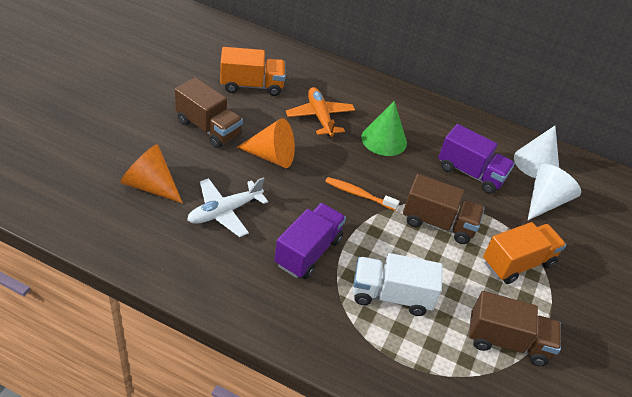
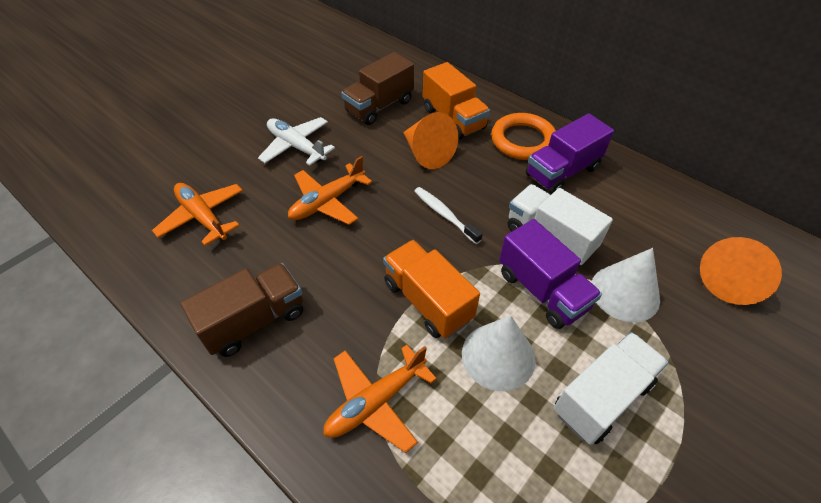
brown truck: [175,77,243,148] [403,174,485,244] [468,291,561,366] = 3 -> [181,263,303,357] [341,52,414,125] = 2
green cone: [361,101,407,156] = 1 -> none = 0
orange plane: [286,87,355,137] = 1 -> [152,183,243,246] [288,156,372,225] [323,345,437,453] = 3
orange ring: none = 0 -> [491,113,556,160] = 1
orange toothbrush: [325,177,400,211] = 1 -> none = 0
white toothbrush: none = 0 -> [414,187,483,244] = 1
white truck: [353,253,443,316] = 1 -> [508,184,613,266] [554,332,669,445] = 2

